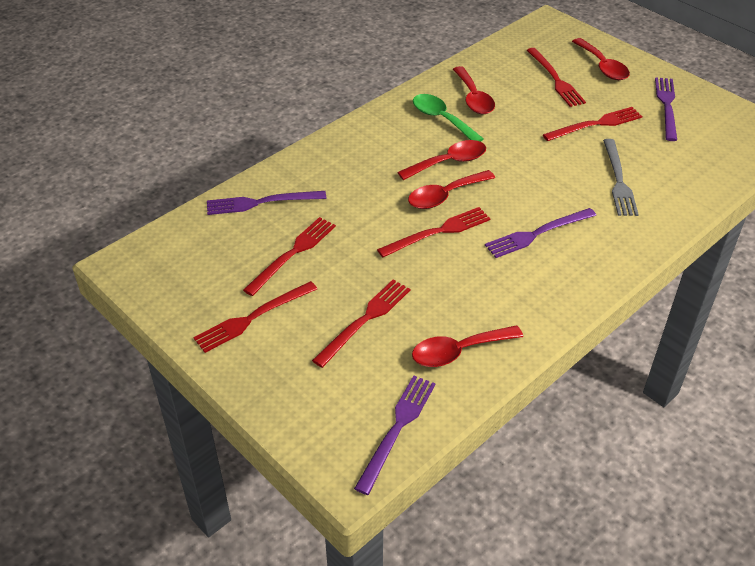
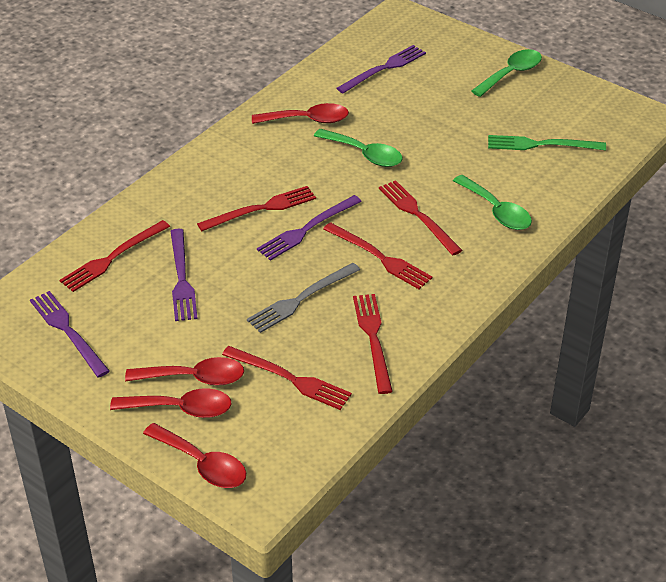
green fork: none = 0 -> [488,135,606,150] = 1
green spoon: [413,94,484,142] = 1 -> [314,128,403,167] [453,175,532,230] [471,49,542,97] = 3
red spoon: [397,140,486,180] [408,170,495,209] [412,325,523,367] [453,66,495,114] [572,38,630,80] = 5 -> [110,388,232,418] [125,357,244,386] [143,423,246,488] [252,103,349,124] = 4

